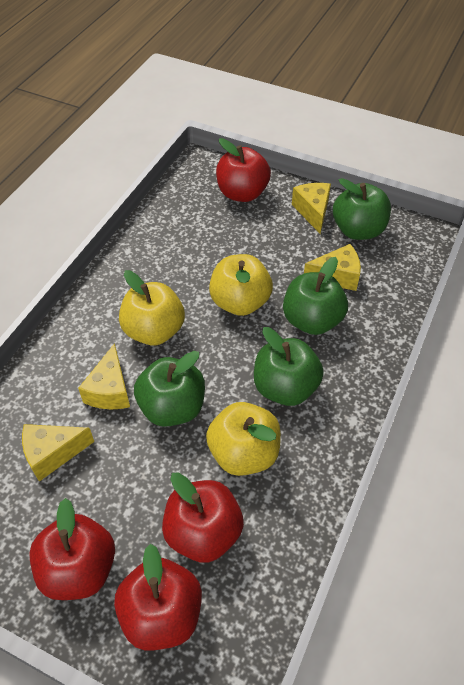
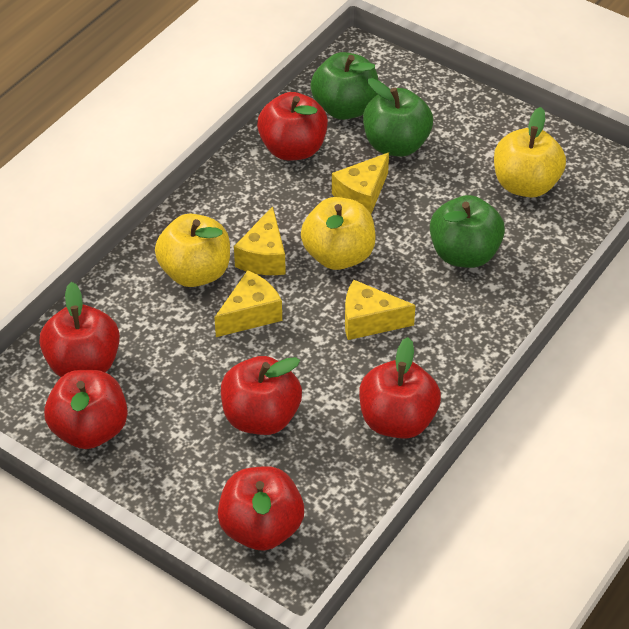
green apple: [134,351,205,427] [254,327,324,406] [283,257,348,335] [333,178,391,240] = 4 -> [310,52,378,120] [363,78,433,157] [430,195,505,268] = 3
red apple: [29,498,115,600] [114,544,202,650] [162,472,244,563] [216,138,271,202] = 4 -> [39,282,120,377] [44,370,128,449] [218,466,304,551] [221,356,302,435] [257,92,328,160] [359,337,441,439] = 6

